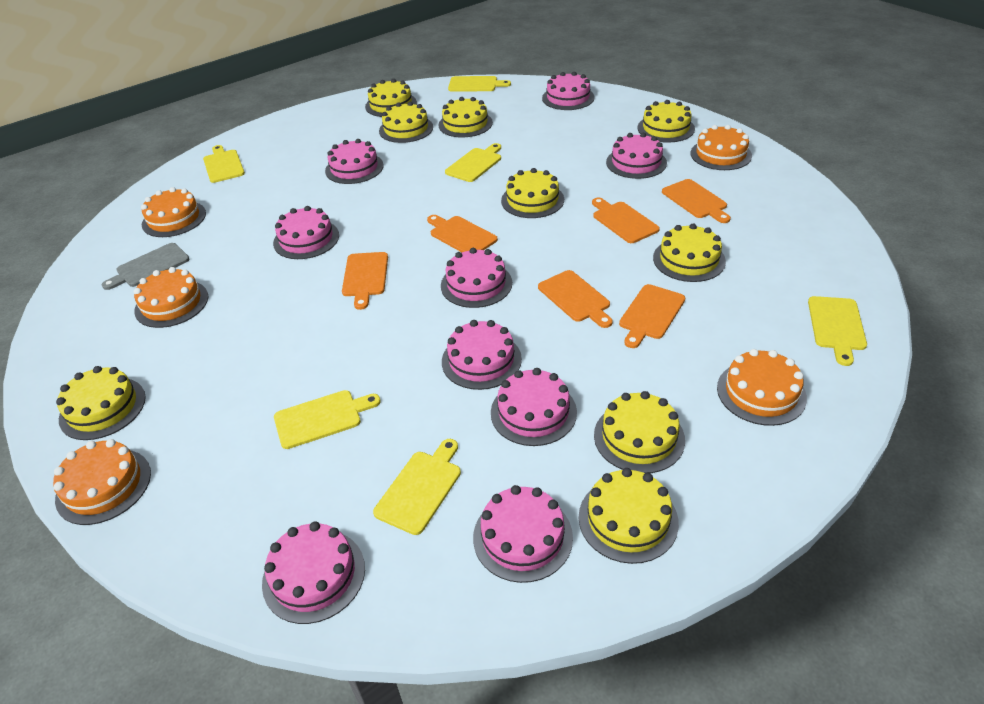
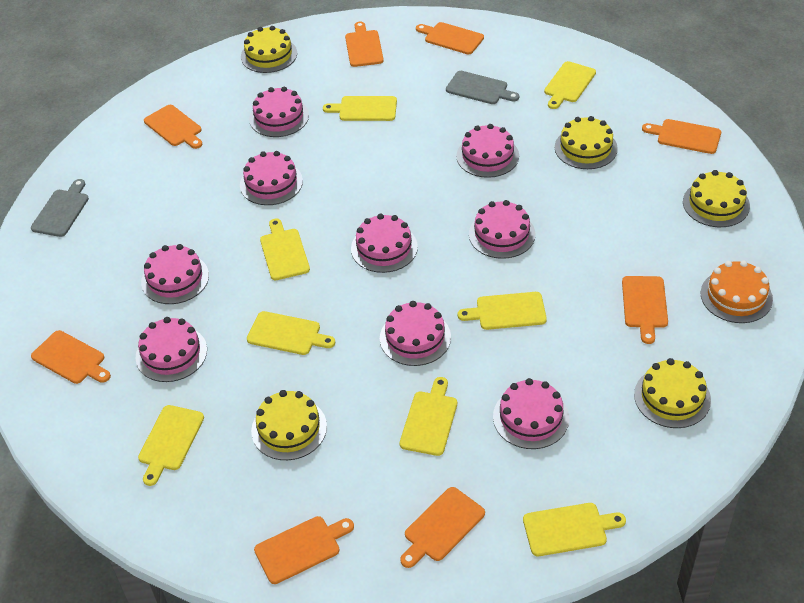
grey cutting board: [102,243,189,290] = 1 -> [31,179,89,237] [446,71,519,104] = 2
orange cake: [53,439,151,525] [134,267,208,328] [141,187,206,237] [691,125,752,170] [717,349,807,426] = 5 -> [700,260,773,323] = 1
orange cutting board: [342,252,388,310] [427,215,498,252] [538,270,613,328] [592,198,660,243] [619,284,685,348] [662,179,731,223] = 6 -> [31,330,111,384] [144,105,202,149] [254,516,354,584] [345,22,384,67] [400,487,485,568] [416,22,484,54] [622,276,668,344] [642,119,721,154] = 8
yellow cake: [56,366,146,440] [365,79,417,117] [379,102,433,143] [438,97,493,137] [501,168,564,218] [579,468,679,564] [594,391,685,473] [638,100,695,142] [653,223,726,282] = 9 -> [241,26,297,73] [251,390,327,460] [555,116,618,169] [634,358,711,428] [683,170,750,227] = 5
yellow cutting board: [203,145,245,183] [274,390,381,449] [373,439,461,535] [445,143,501,182] [448,76,511,92] [808,296,867,366] = 6 -> [138,405,204,486] [247,311,335,355] [260,218,310,280] [323,96,397,121] [400,377,457,456] [458,292,547,330] [523,503,626,556] [544,61,596,109] = 8

